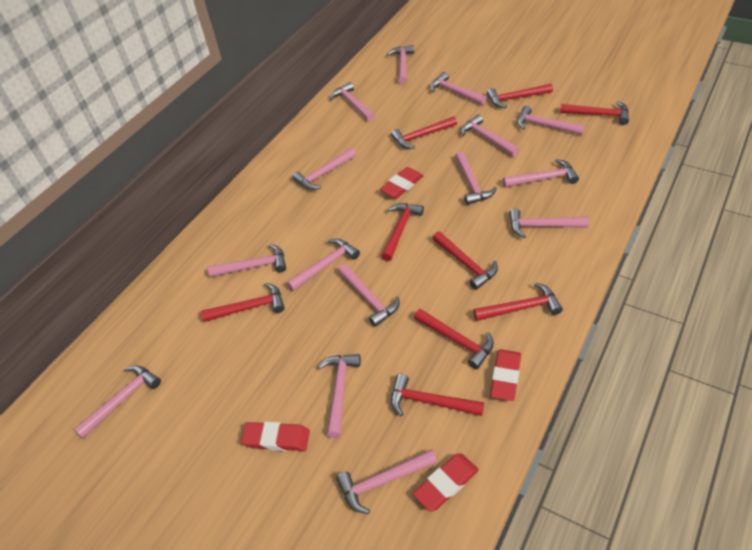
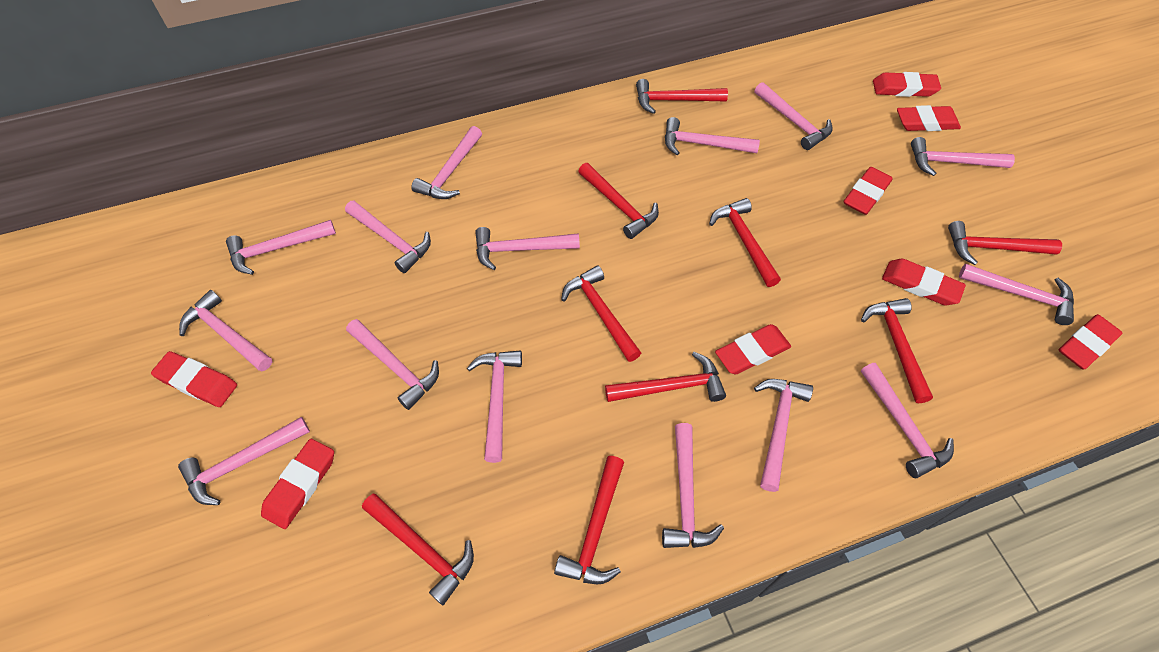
red eraser: [241,422,310,451] [380,167,424,199] [413,453,479,512] [490,349,521,401] = 4 -> [151,351,237,407] [261,439,334,529] [715,324,791,375] [844,167,892,215] [873,72,941,97] [882,259,966,305] [897,105,961,131] [1059,314,1122,370] = 8

